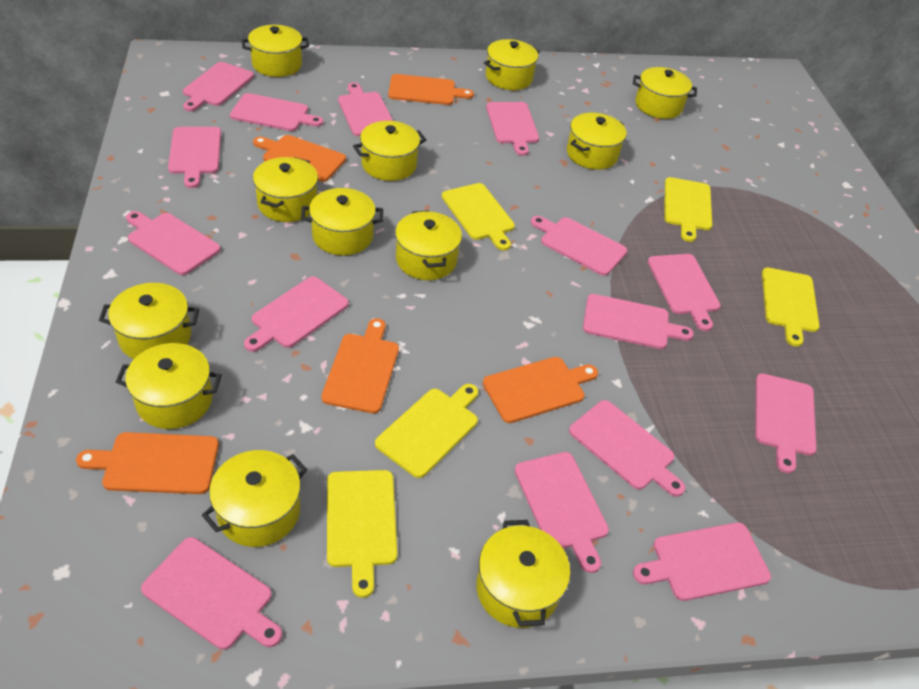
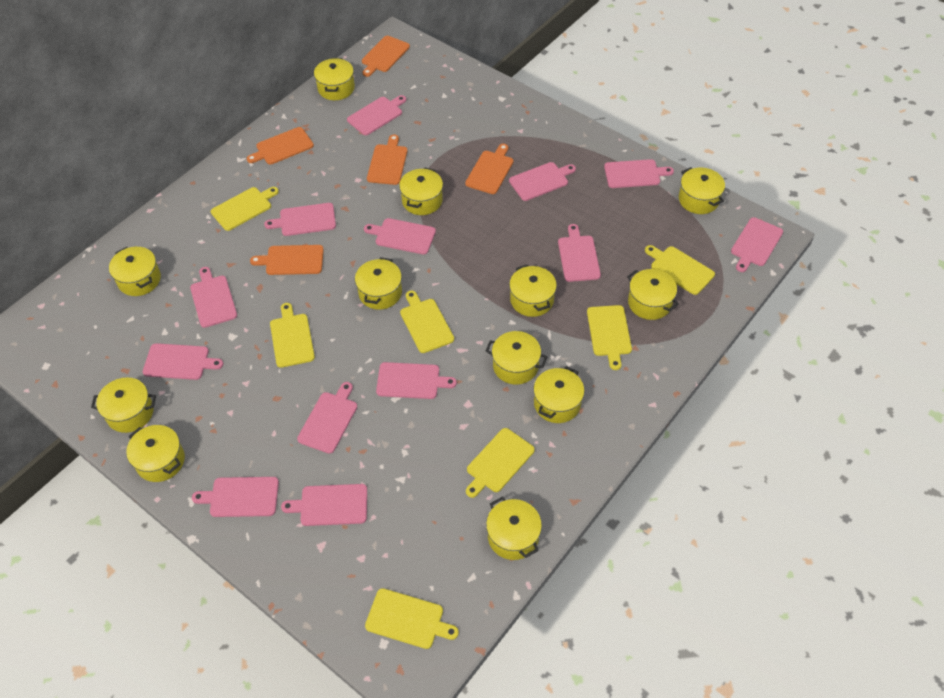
pink cutting board: [126,211,221,275] [141,537,282,650] [168,127,221,188] [183,62,254,111] [230,93,323,131] [244,276,349,352] [338,83,393,136] [486,102,539,156] [514,452,609,573] [531,216,628,276] [569,400,685,497] [583,294,694,349] [633,522,771,601] [648,254,721,331] [755,373,817,473] = 15 -> [143,343,223,380] [190,267,237,328] [192,477,279,517] [264,203,336,236] [281,484,367,526] [297,382,357,454] [347,95,406,135] [364,218,436,254] [376,362,457,399] [509,162,576,201] [558,224,601,282] [604,159,674,188] [731,217,783,272] = 13
yellow cutting board: [327,470,398,598] [375,384,478,478] [442,183,515,251] [664,177,712,242] [762,268,820,347] = 5 -> [211,187,279,231] [270,303,315,368] [365,588,459,649] [400,291,454,353] [466,428,535,498] [587,305,632,370] [645,245,715,295] = 7

